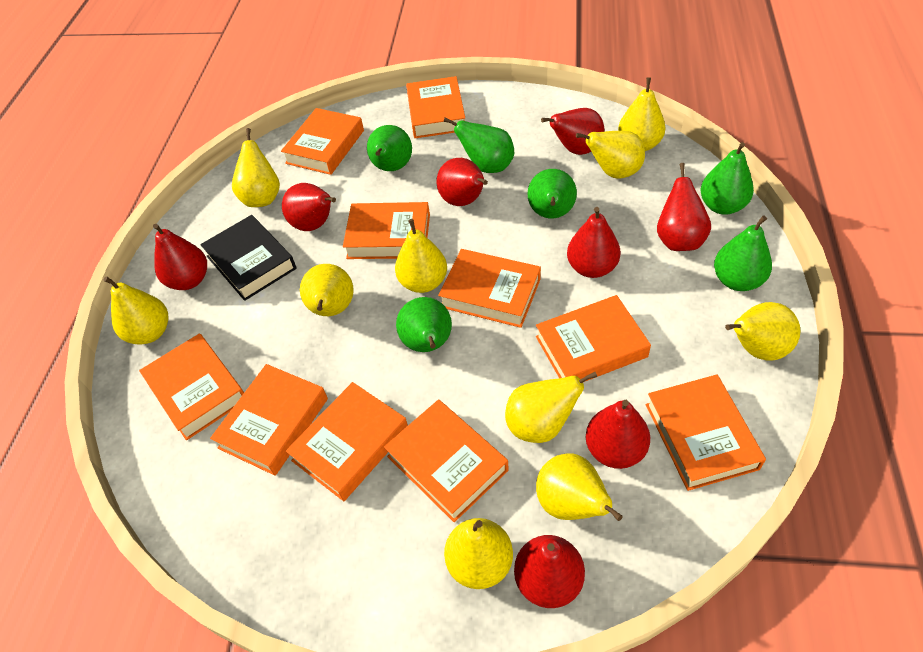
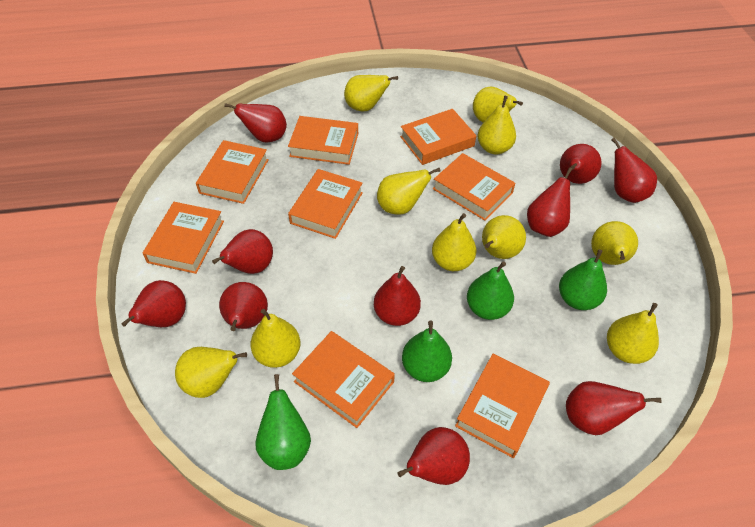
black book: [200,215,297,301] = 1 -> none = 0
green pear: [367,125,412,171] [396,297,452,352] [444,117,514,173] [527,169,577,218] [700,142,754,215] [714,215,772,291] = 6 -> [255,374,311,470] [402,321,452,382] [467,261,514,320] [559,250,607,310] = 4
orange book: [139,333,244,440] [210,364,328,476] [281,108,364,175] [286,382,408,501] [343,202,430,259] [384,399,509,522] [406,76,465,138] [438,249,541,328] [536,295,651,382] [646,374,766,491] = 10 -> [143,202,224,274] [196,140,269,204] [288,116,358,165] [288,169,363,239] [292,331,395,428] [400,109,476,165] [433,153,515,221] [455,354,550,458] = 8
red pear: [153,224,207,290] [282,183,336,231] [436,158,488,206] [514,535,585,608] [541,108,605,155] [567,207,621,278] [586,400,650,469] [657,163,711,251] = 8 -> [121,280,186,327] [212,229,273,274] [219,282,268,331] [225,103,287,142] [374,266,421,326] [397,427,470,485] [527,167,572,237] [560,144,602,184] [566,381,661,435] [611,138,657,203] = 10

